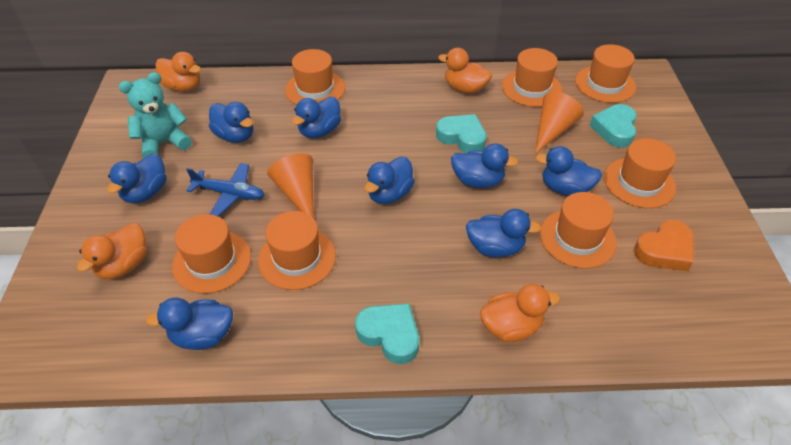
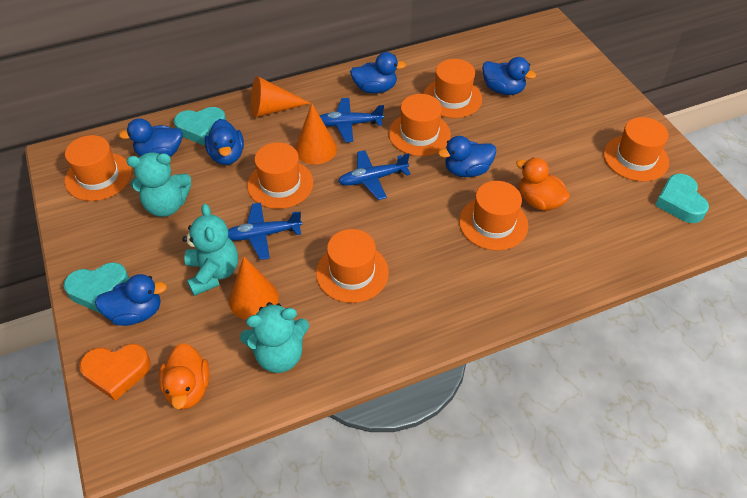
blue duck: [107,154,166,203] [146,298,233,350] [209,102,253,143] [292,97,341,138] [365,157,415,204] [451,143,518,188] [466,209,541,257] [535,146,602,196] = 8 -> [95,274,167,326] [119,118,182,157] [205,119,244,165] [350,52,406,93] [438,136,496,177] [482,57,536,95] = 6
blue plane: [186,163,264,217] = 1 -> [228,203,302,260] [319,98,384,142] [338,150,411,200] = 3
orange cone: [267,153,314,219] [535,91,584,154] = 2 -> [229,257,279,320] [251,76,311,118] [295,104,337,164] = 3
orange duck: [77,223,146,279] [156,52,201,92] [438,48,492,93] [480,284,560,342] = 4 -> [159,343,210,409] [516,158,570,211] = 2
turquoise teddy bear: [119,72,192,159] = 1 -> [127,153,191,217] [182,204,238,296] [240,302,309,373] = 3

